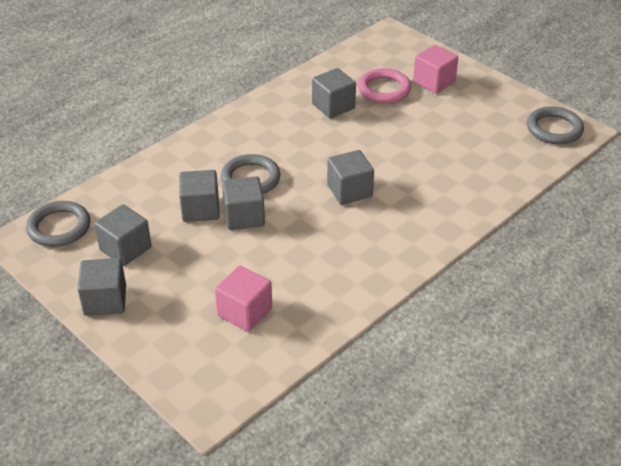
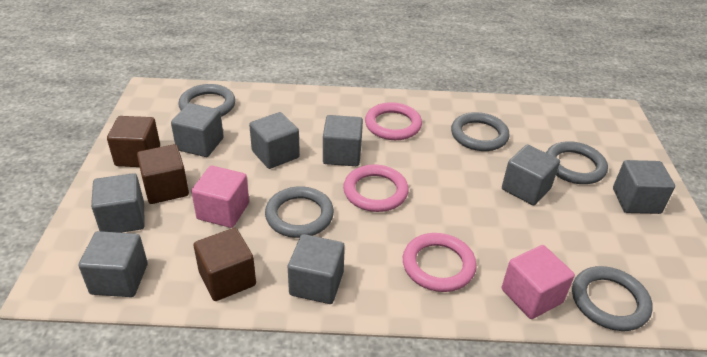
brown cube: none = 0 -> [107,116,160,167] [137,144,189,204] [194,228,256,301] = 3
grey cube: [77,258,126,316] [94,204,151,266] [179,170,220,222] [222,176,265,230] [312,68,356,118] [327,150,374,205] = 6 -> [78,231,148,297] [91,173,145,233] [171,103,224,157] [249,112,300,169] [288,234,345,304] [323,115,363,166] [502,145,560,205] [613,160,675,214] = 8
grey ring: [26,201,90,247] [221,154,280,194] [527,106,584,144] = 3 -> [178,84,236,117] [265,186,334,238] [451,112,510,151] [546,141,608,184] [572,266,653,331] = 5
pink ring: [358,68,411,103] = 1 -> [343,164,409,212] [365,102,422,140] [403,233,477,292] = 3

